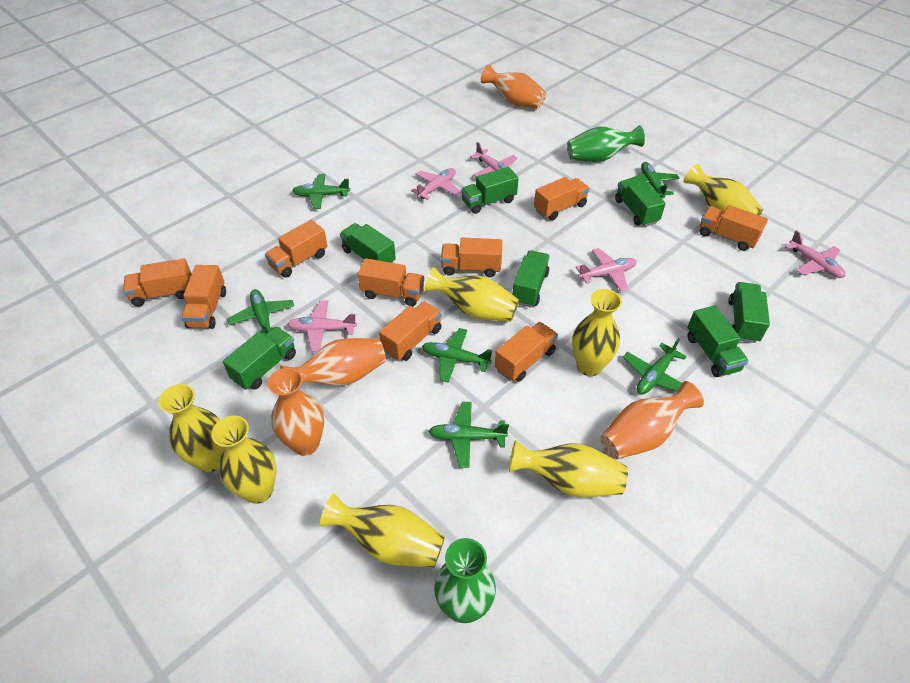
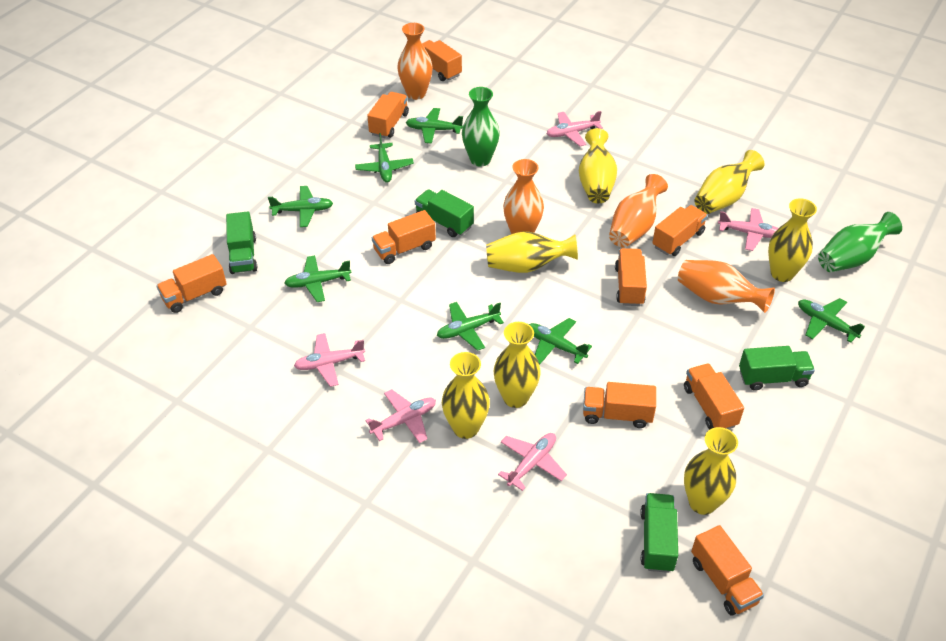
green plane: [227,289,294,336] [293,174,350,209] [422,328,492,383] [429,402,509,468] [623,338,687,395] [626,162,680,198] = 6 -> [268,186,333,227] [284,255,351,302] [355,133,414,183] [406,108,463,144] [437,302,504,351] [529,318,592,364] [798,298,865,343] = 7
green truck: [223,327,296,390] [340,223,396,263] [461,167,519,214] [512,250,550,307] [615,178,666,227] [687,306,749,377] [728,282,770,343] = 7 -> [226,212,258,274] [415,189,474,237] [640,493,678,573] [739,346,815,391] = 4

